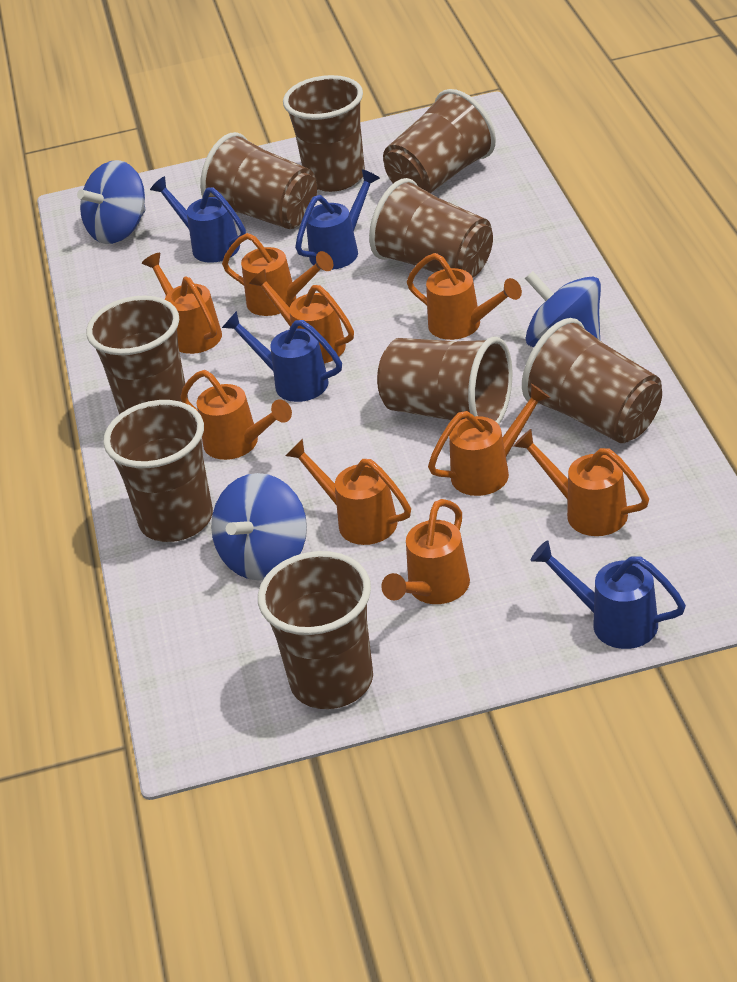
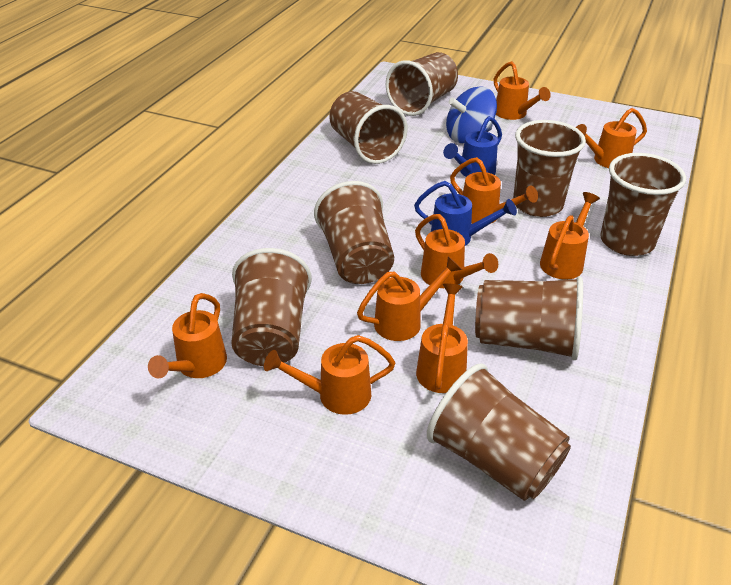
blue spinning top: [77,160,146,244] [211,473,307,581] [525,271,601,347] = 3 -> [446,86,497,143] = 1
blue watering can: [150,176,246,263] [222,311,342,402] [295,169,380,270] [531,540,686,649] = 4 -> [414,181,517,246] [443,116,502,177] = 2
brown cup: [86,295,188,414] [103,400,213,542] [200,132,317,229] [258,551,373,709] [283,75,365,192] [369,178,493,278] [377,337,512,424] [383,89,496,193] [522,318,662,443] = 9 -> [231,248,312,366] [314,181,394,284] [329,91,408,164] [386,52,458,116] [427,363,571,501] [475,276,583,360] [513,120,586,217] [600,153,686,256] = 8

